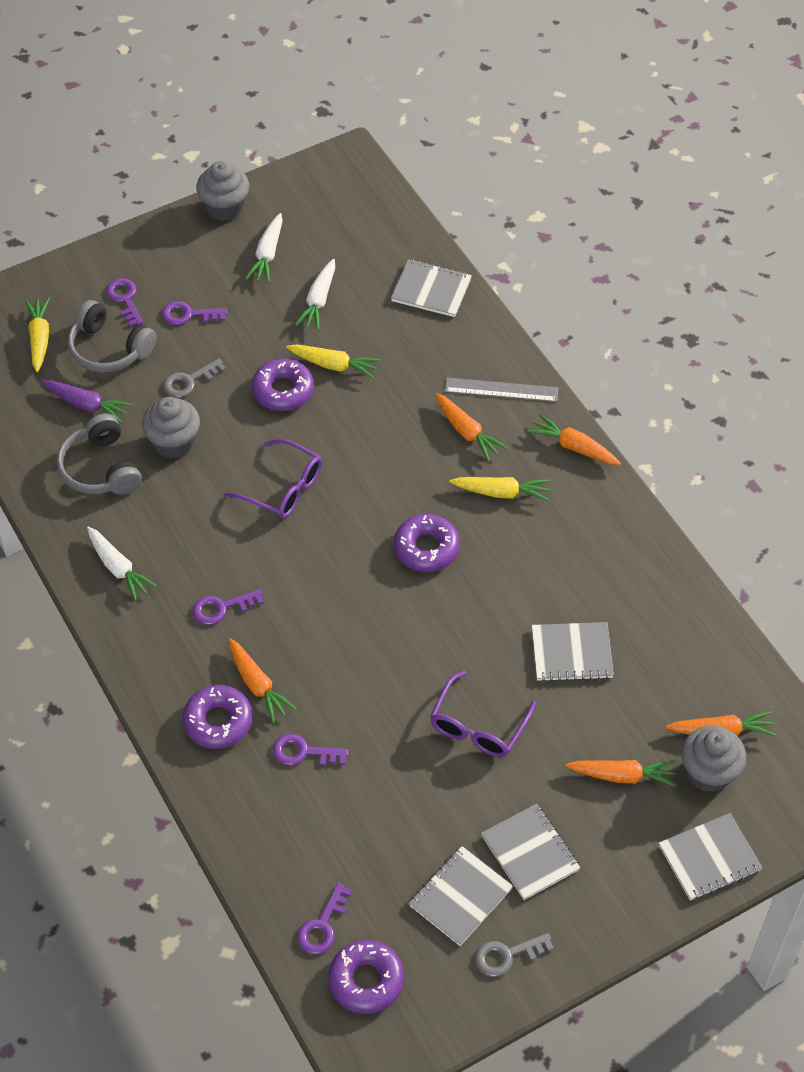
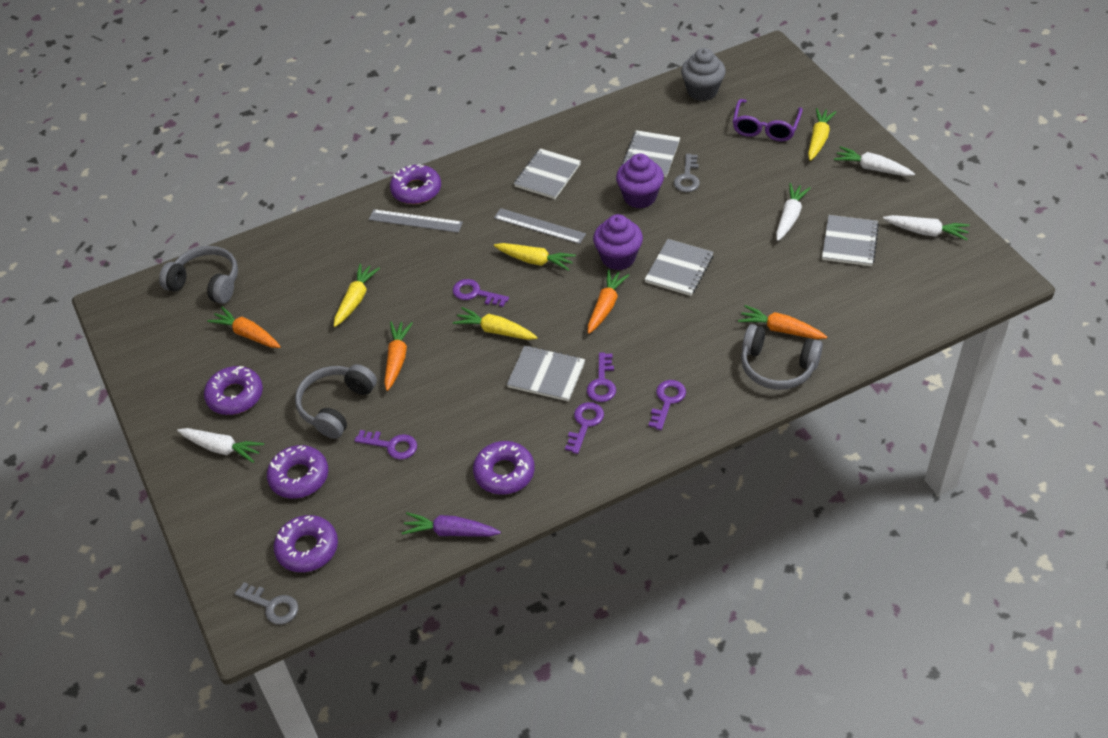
grey cupcake: [142,397,200,459] [196,161,249,221] [681,726,747,792] = 3 -> [681,48,726,101] = 1
grey headphones: [57,413,142,495] [68,300,157,373] = 2 -> [159,246,238,304] [295,364,377,439] [741,324,823,390] = 3
grey ruler: [445,378,558,402] = 1 -> [369,209,463,233] [494,208,586,244] = 2
orange carrot: [228,638,297,723] [435,393,508,462] [528,414,621,465] [566,760,676,787] [666,711,777,736] = 5 -> [207,307,281,348] [384,322,413,391] [588,269,629,334] [738,305,827,339] = 4
purple cupcake: none = 0 -> [593,214,643,270] [616,154,664,209] = 2
purple donut: [182,685,253,749] [252,358,314,411] [328,940,404,1014] [394,514,460,572] = 4 -> [204,366,263,415] [267,445,328,499] [274,515,338,572] [390,164,441,204] [473,441,535,495] = 5
purple glasses: [225,439,322,518] [430,671,536,757] = 2 -> [733,99,803,141] = 1
white carrot: [87,527,157,601] [246,213,283,283] [295,259,335,330] = 3 -> [177,428,264,463] [776,183,811,241] [834,146,915,176] [883,215,970,240] = 4
yellow carrot: [25,297,50,372] [286,344,381,378] [450,477,550,501] = 3 -> [334,263,380,327] [453,307,538,340] [494,243,576,271] [808,108,836,161] = 4

